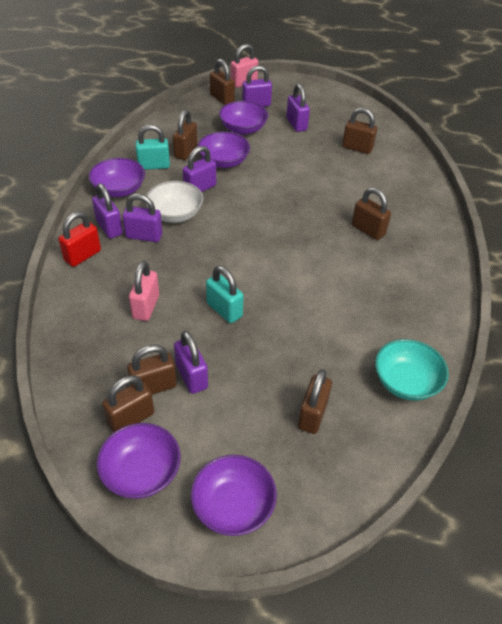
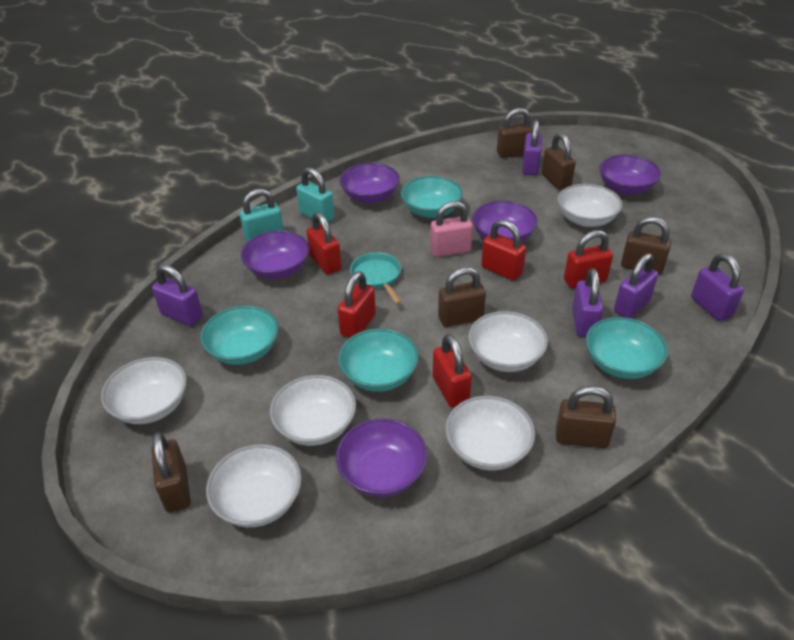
brown padlock: [102,375,154,433] [127,344,177,395] [173,110,197,160] [210,59,235,105] [298,369,332,434] [342,108,377,154] [352,187,391,240] = 7 -> [151,432,191,512] [438,267,486,327] [497,108,532,158] [542,133,576,190] [556,386,616,448] [621,217,671,275] = 6
pink padlock: [129,261,159,321] [231,44,258,88] = 2 -> [430,201,473,257] = 1
purple padlock: [92,183,123,238] [122,194,162,242] [174,331,208,394] [183,146,216,192] [242,65,272,107] [286,83,310,132] = 6 -> [152,264,203,326] [522,120,542,176] [572,268,603,337] [614,253,658,318] [691,254,744,321] = 5
red padlock: [58,212,101,267] = 1 -> [306,212,342,274] [338,271,376,338] [433,334,472,408] [481,220,526,281] [564,230,613,289] = 5
turquoise bowl: [375,339,449,401] = 1 -> [200,306,279,365] [338,328,419,392] [401,176,463,218] [586,317,668,379] = 4
turquoise pan: none = 0 -> [350,252,402,305] = 1
white bowl: [146,181,203,223] = 1 -> [101,357,187,424] [206,444,302,527] [270,375,356,446] [445,396,535,470] [468,311,548,372] [558,184,622,227] = 6

